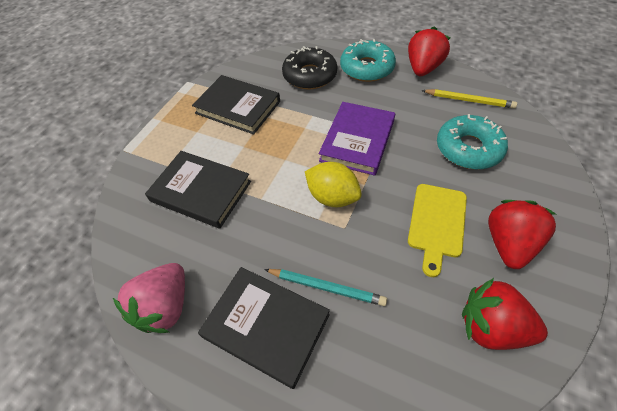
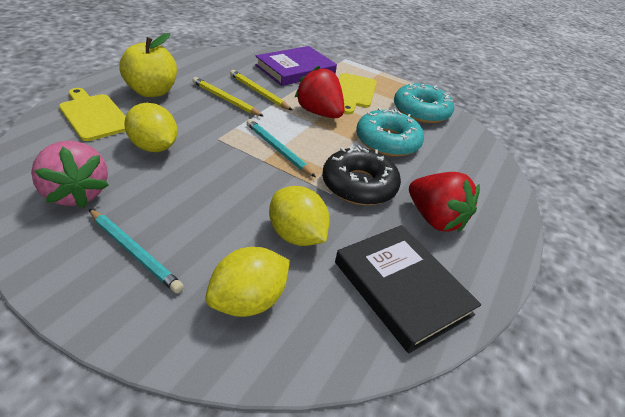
black book: [145,151,251,228] [192,75,280,135] [198,267,330,389] = 3 -> [335,225,481,353] = 1
red strawberry: [408,26,450,76] [462,278,548,350] [488,200,557,269] = 3 -> [294,66,345,118] [409,172,480,233] = 2
turquoise pencil: [264,269,387,306] = 1 -> [89,209,184,293] [246,119,316,177] = 2
yellow apple: none = 0 -> [119,33,177,97] = 1
yellow cutting board: [408,184,467,277] = 1 -> [59,88,126,141] [339,73,377,114] = 2
yellow lemon: [305,162,362,207] = 1 -> [124,103,177,152] [205,247,290,317] [269,186,330,246] = 3
yellow pencil: [421,89,517,109] = 1 -> [192,77,264,117] [230,70,292,110] = 2

